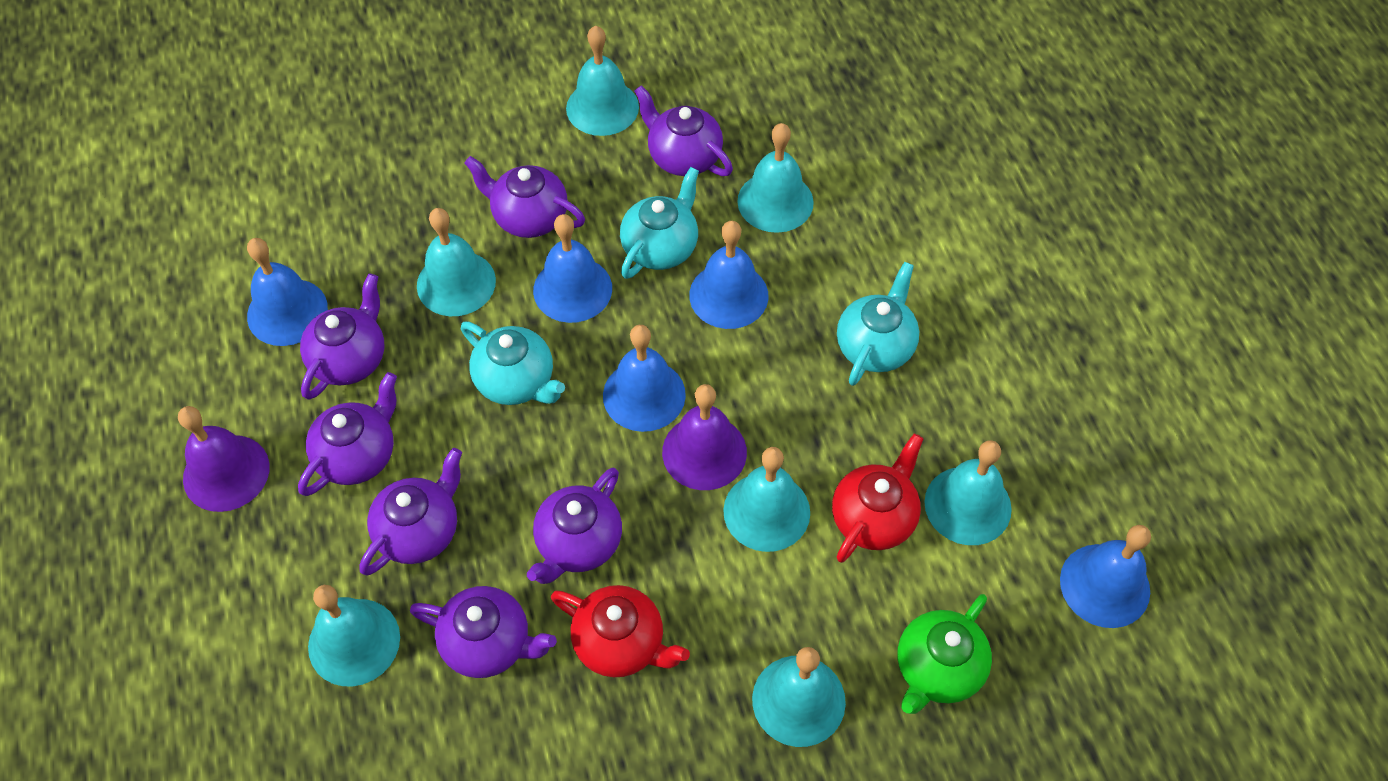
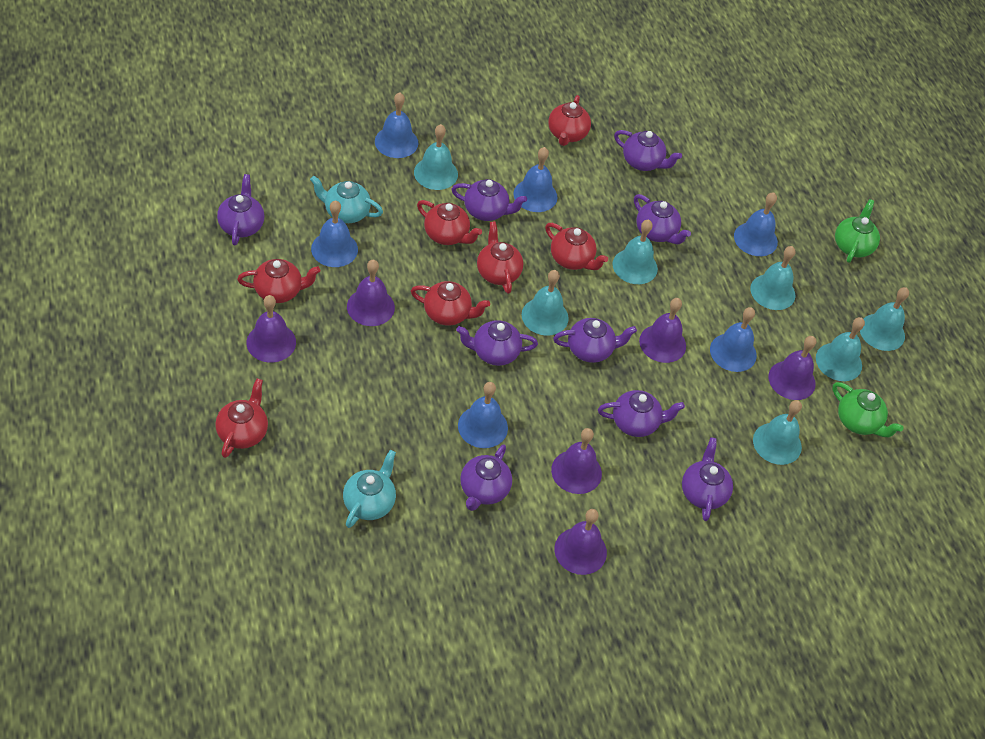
blue bell: [247,238,328,346] [533,214,612,323] [603,325,686,432] [689,221,769,329] [1060,525,1151,628] = 5 -> [311,200,358,267] [375,93,418,158] [458,382,508,448] [513,147,558,212] [710,307,757,372] [734,192,778,256] = 6
green teapot: [898,594,992,714] = 1 -> [832,382,903,437] [835,199,880,263] = 2
purple bell: [178,406,270,512] [662,384,747,490] = 2 -> [246,295,296,363] [347,260,395,326] [551,428,602,494] [554,509,607,575] [639,298,686,363] [768,336,816,400] = 6
purple teapot: [298,372,397,496] [300,273,384,400] [360,448,462,575] [410,586,557,678] [464,156,585,238] [527,468,622,584] [634,85,733,176] = 7 -> [217,174,265,245] [452,179,527,221] [456,320,538,366] [460,444,512,511] [553,318,637,363] [598,390,685,437] [614,130,682,171] [634,194,691,244] [682,437,733,521] = 9
red teapot: [551,585,690,677] [832,434,923,563] = 2 -> [215,378,268,458] [237,259,320,303] [411,281,490,326] [417,200,482,245] [477,221,523,294] [545,223,608,270] [548,95,591,146] = 7
turquoise teapot: [461,322,565,405] [620,167,699,279] [837,262,919,386] = 3 -> [310,176,383,223] [343,450,396,528] = 2

